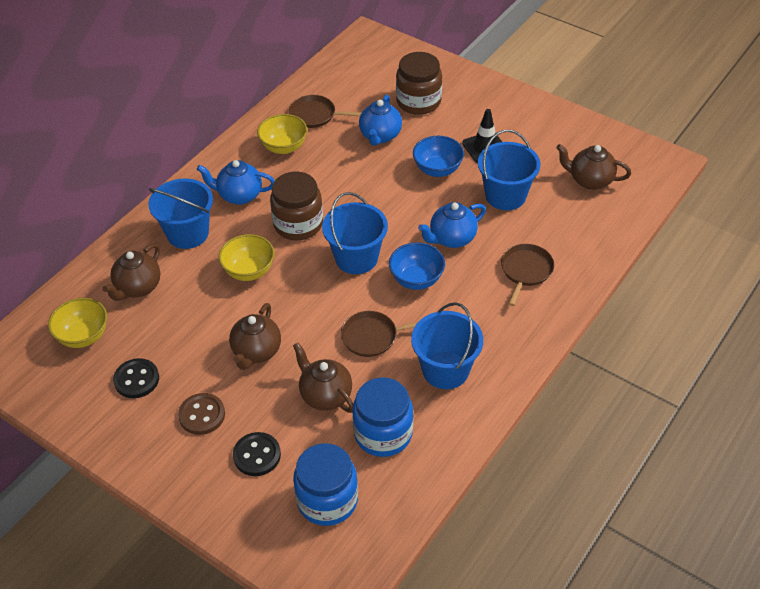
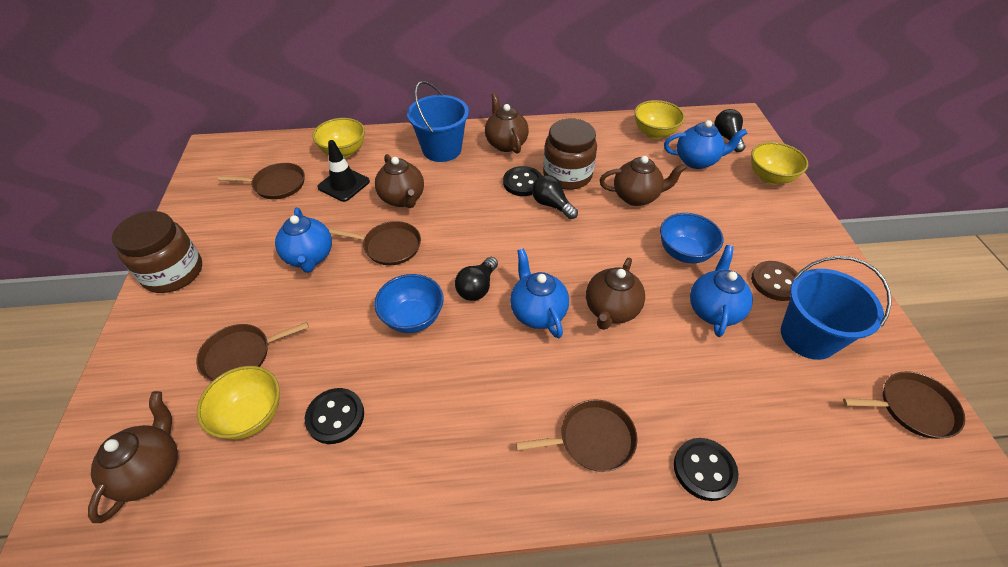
black button: [113,358,159,398] [233,432,281,476] = 2 -> [305,388,364,444] [503,166,542,196] [674,438,739,501] = 3
black light bulb: none = 0 -> [455,257,498,301] [532,175,578,219] [714,109,745,152] = 3
blue bucket: [148,179,213,249] [322,192,388,274] [411,302,483,389] [478,130,541,210] = 4 -> [407,81,469,162] [781,256,892,360] = 2
blue jar: [293,443,358,526] [352,377,413,457] = 2 -> none = 0
blue teapot: [197,160,275,205] [359,94,402,146] [418,202,486,248] = 3 -> [275,207,332,273] [510,248,569,338] [664,120,747,169] [690,245,753,337] = 4
brown pan: [289,95,362,128] [341,311,418,357] [501,244,554,306] = 3 -> [196,322,309,381] [218,163,305,199] [330,221,421,265] [516,399,638,472] [843,371,965,439] = 5
brown teapot: [102,243,160,301] [229,303,281,370] [293,343,353,413] [556,144,631,190] = 4 -> [88,391,178,523] [375,154,424,208] [485,93,529,154] [586,258,645,330] [600,156,687,206] = 5
yellow bowl: [48,298,107,348] [219,234,274,281] [257,114,307,154] = 3 -> [197,366,280,440] [312,118,365,158] [634,100,685,139] [751,142,808,185] = 4

